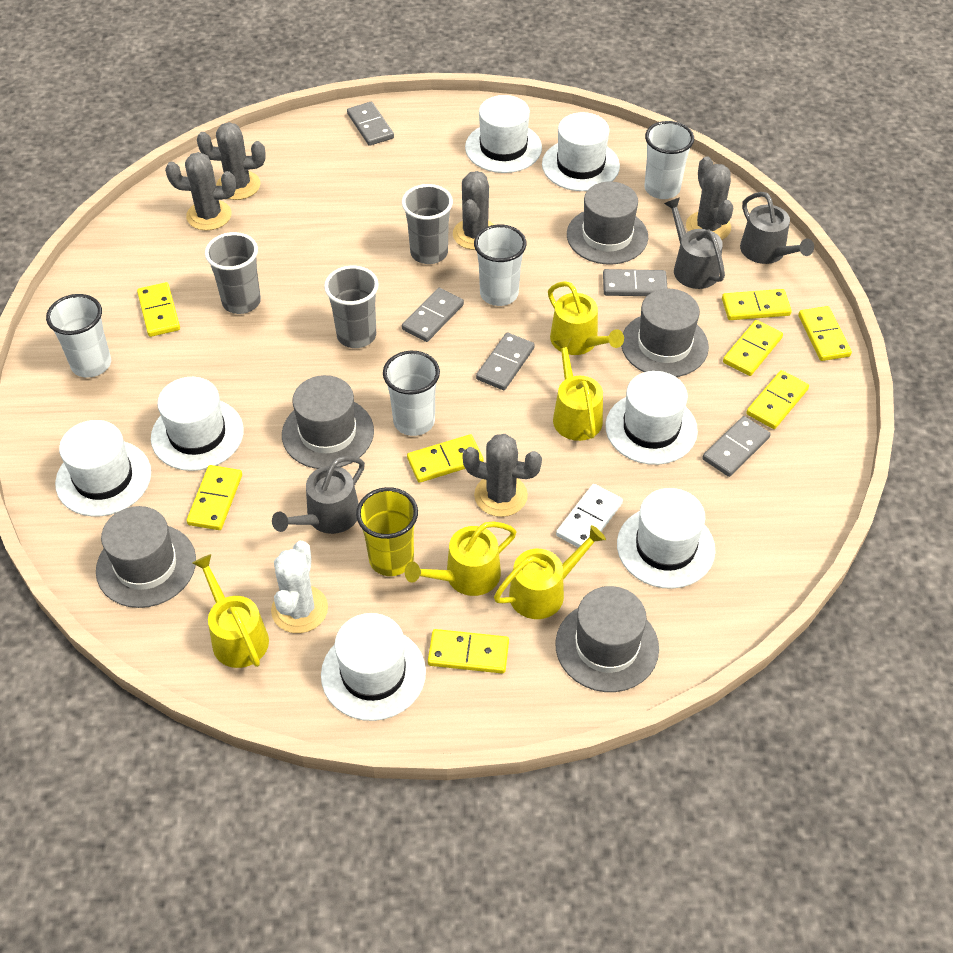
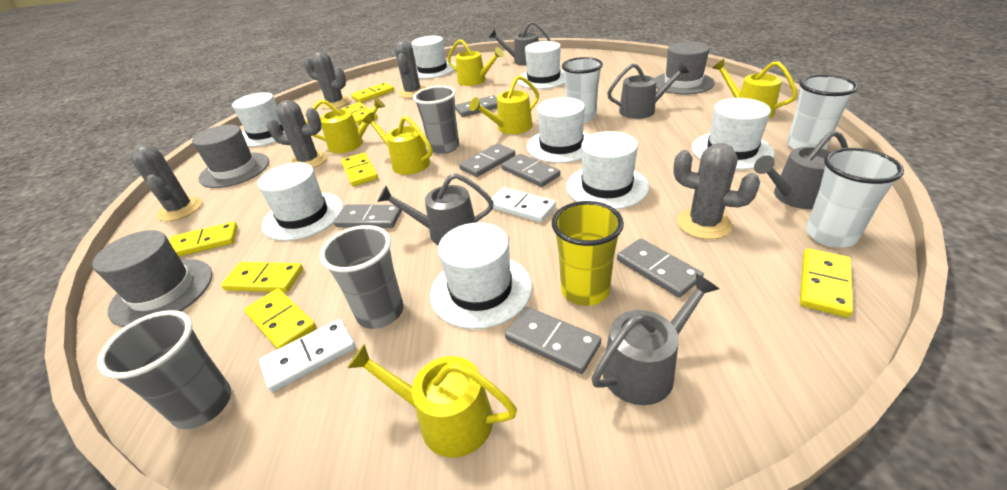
grey domino: [347,102,394,146] [402,288,464,342] [476,333,535,390] [603,269,668,296] [702,416,771,477] = 5 -> [334,204,402,228] [455,95,497,117] [459,143,515,177] [502,154,560,187] [505,307,601,374] [617,238,704,297] = 6
grey hat: [96,506,196,608] [282,375,374,469] [555,586,659,692] [567,182,648,264] [621,289,709,377] = 5 -> [92,230,212,327] [192,124,269,188] [655,42,715,94] = 3
grey watering can: [272,456,365,534] [664,197,725,289] [740,192,814,264] = 3 -> [377,173,494,245] [489,21,551,66] [591,274,719,405] [607,63,689,119] [754,130,848,209] = 5
white cactus: [271,541,328,633] = 1 -> none = 0
white cup: [46,294,111,378] [383,351,440,436] [474,225,526,306] [644,121,694,199] = 4 -> [562,57,603,123] [787,75,858,150] [806,148,904,248] = 3
white domino: [556,484,623,548] = 1 -> [259,319,355,392] [488,187,556,222] = 2
white hat: [55,420,151,517] [151,377,244,471] [321,613,426,721] [465,95,542,173] [542,112,620,191] [605,371,698,465] [617,488,715,589] = 7 -> [232,92,285,147] [257,162,343,241] [411,36,456,79] [430,222,532,329] [517,41,565,89] [527,97,590,163] [566,131,649,210] [692,98,774,170] = 8
yellow domino: [137,282,180,337] [187,465,242,530] [407,434,484,483] [428,629,509,674] [722,289,792,320] [723,320,783,376] [746,370,809,429] [798,306,852,361] = 8 -> [169,222,238,257] [221,262,303,292] [244,289,317,349] [341,153,378,186] [342,102,377,125] [351,82,394,103] [800,248,853,318] = 7
yellow watering can: [192,554,269,668] [405,521,516,596] [494,525,606,619] [548,281,624,355] [553,338,603,441] = 5 -> [306,97,385,153] [347,344,517,458] [363,112,432,175] [447,39,504,86] [469,75,539,134] [713,59,797,118] = 6

